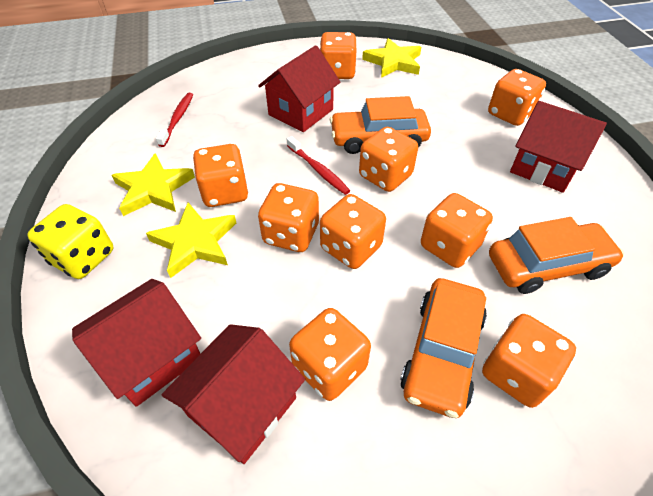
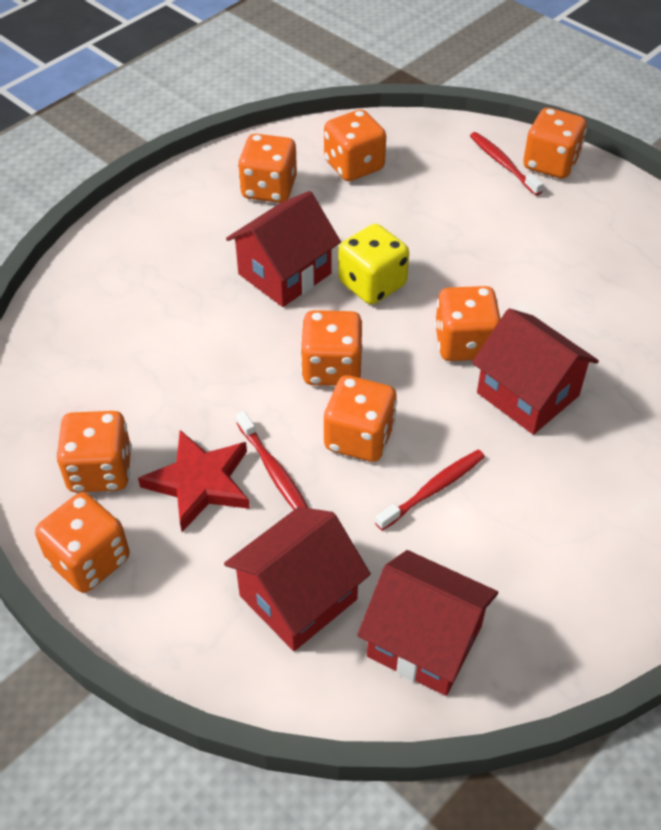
orange car: [330,96,431,154] [400,278,487,418] [489,217,624,294] = 3 -> none = 0
orange dice: [193,144,249,207] [258,183,319,252] [289,308,371,401] [320,32,357,79] [320,194,386,269] [359,127,418,192] [421,193,493,268] [482,314,576,408] [488,69,546,126] = 9 -> [35,492,130,593] [56,411,132,493] [238,134,297,203] [300,310,363,386] [324,109,386,181] [324,375,397,462] [435,286,500,361] [523,108,587,179] = 8
red star: none = 0 -> [138,430,250,532] = 1
red toothbrush: [156,93,193,147] [287,136,351,195] = 2 -> [236,411,308,510] [375,450,485,531] [470,132,544,196] = 3
yellow star: [112,153,195,216] [146,202,236,278] [362,38,421,78] = 3 -> none = 0

